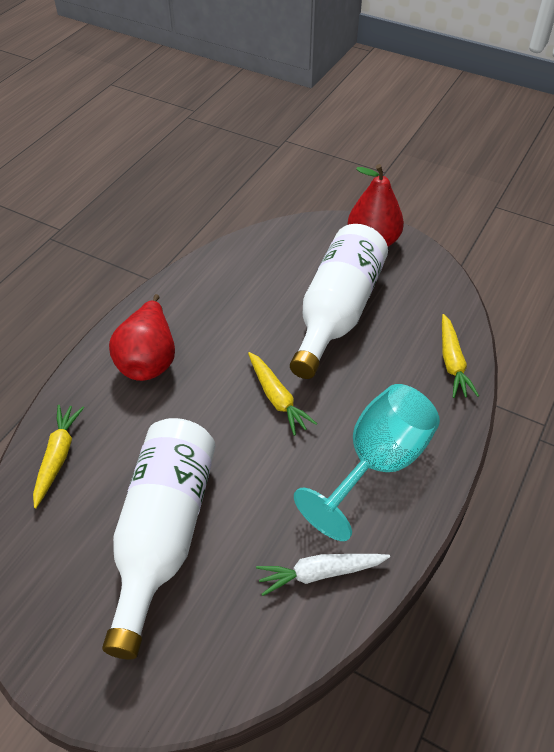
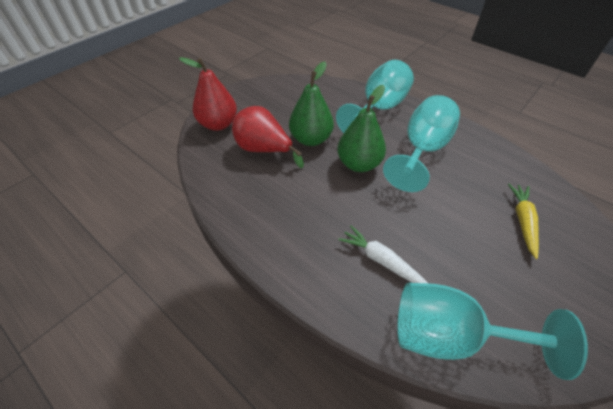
green pear: none = 0 -> [289,61,334,146] [337,85,386,172] = 2
turquoise goblet: [294,384,440,541] = 1 -> [336,60,414,133] [383,95,460,192] [397,283,588,380] = 3
white bottle: [102,418,216,659] [290,224,388,379] = 2 -> none = 0
yellow carrot: [33,405,84,508] [248,352,317,436] [442,314,479,398] = 3 -> [508,184,539,259] = 1

